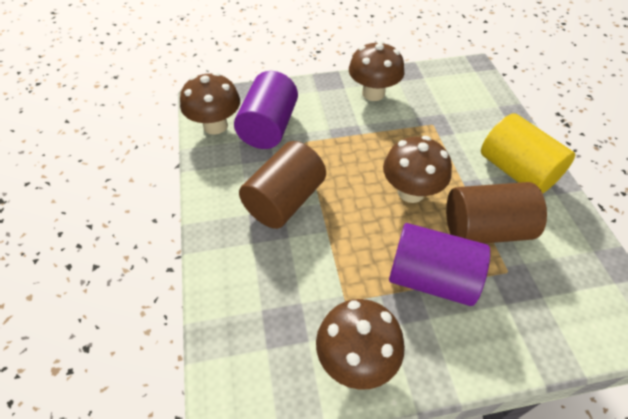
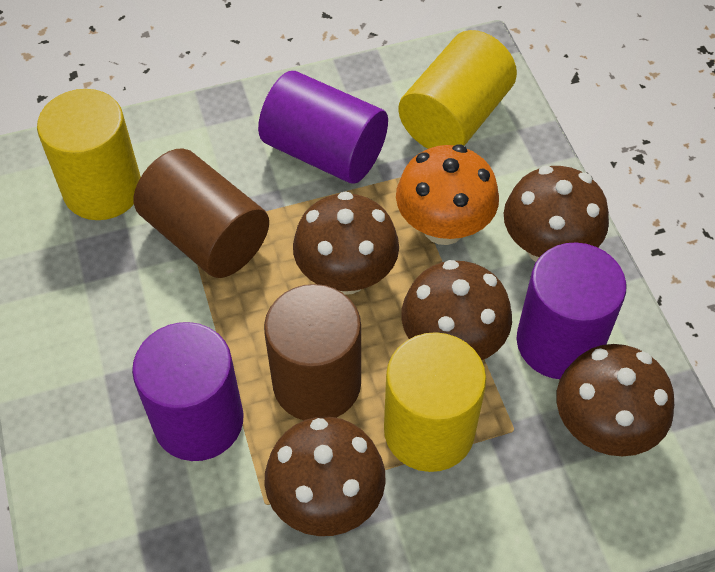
brown mushroom: [180,72,240,135] [316,299,405,390] [349,41,404,101] [383,136,452,203] = 4 -> [265,417,386,536] [293,191,399,295] [401,260,512,360] [504,166,609,262] [556,344,674,457] = 5
orange mushroom: none = 0 -> [396,145,499,245] = 1
purple cylinder: [234,71,298,149] [389,223,490,306] = 2 -> [132,322,243,461] [258,71,388,184] [517,243,626,379] = 3
yellow cylinder: [481,113,575,194] = 1 -> [37,89,141,220] [384,332,486,472] [398,30,517,149] = 3

